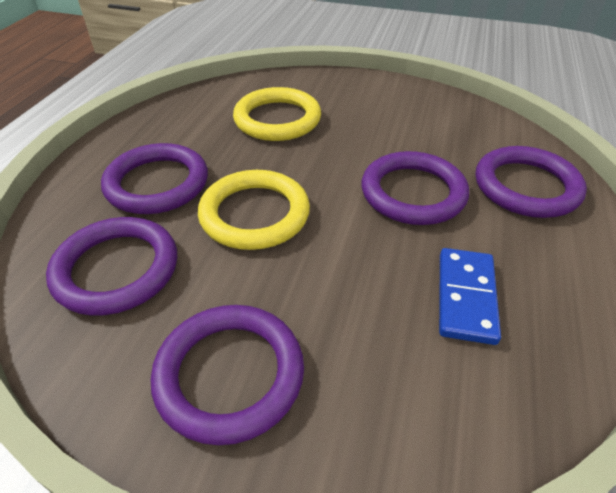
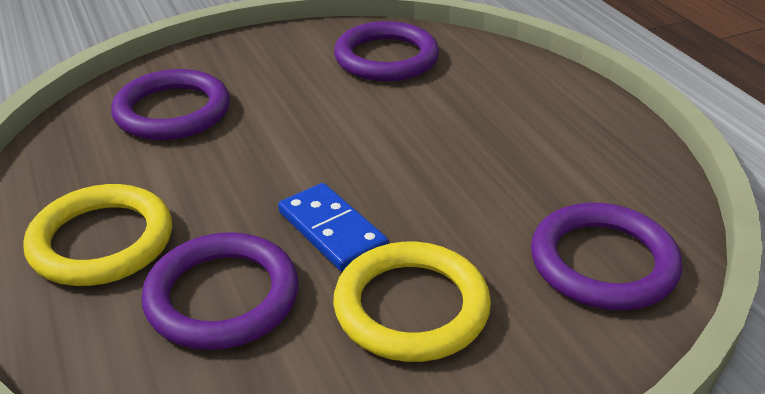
purple ring: [46,217,177,316] [101,143,208,214] [151,305,304,445] [362,151,469,225] [476,146,587,218] = 5 -> [111,69,230,140] [141,232,299,350] [334,21,439,81] [531,203,682,310] = 4

